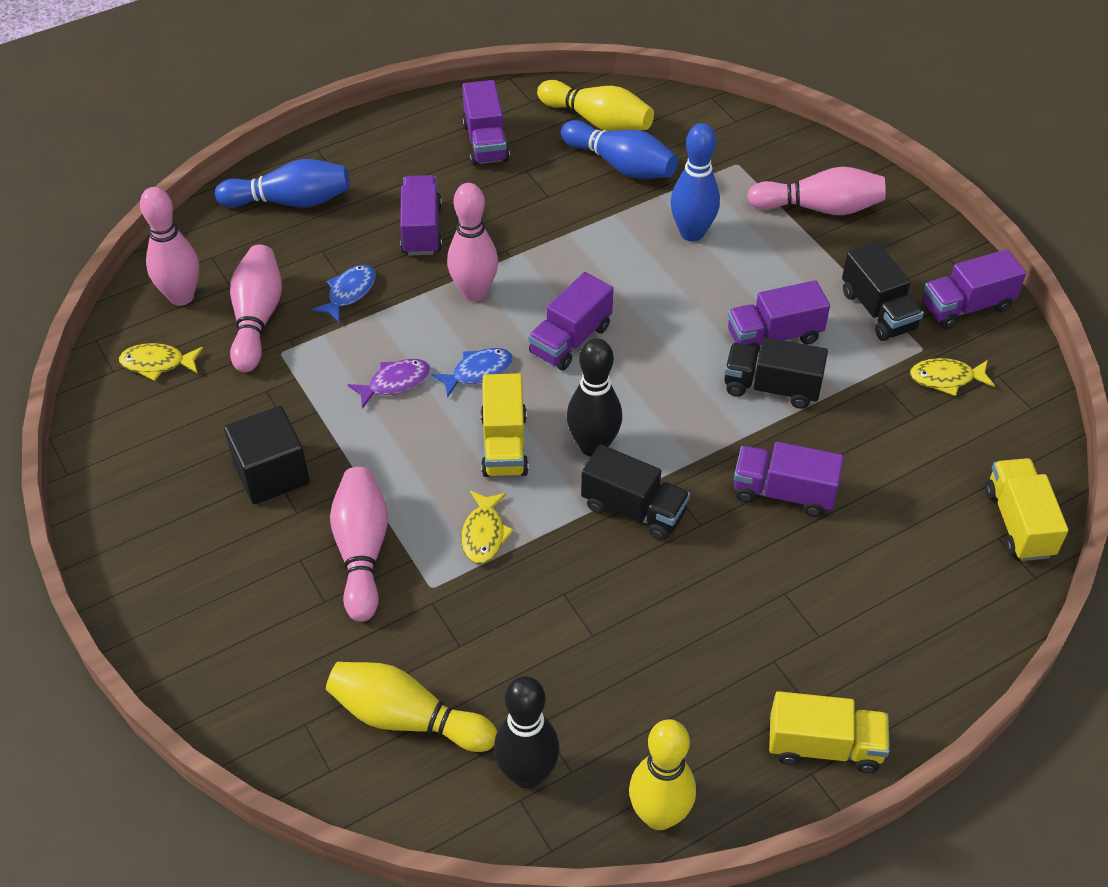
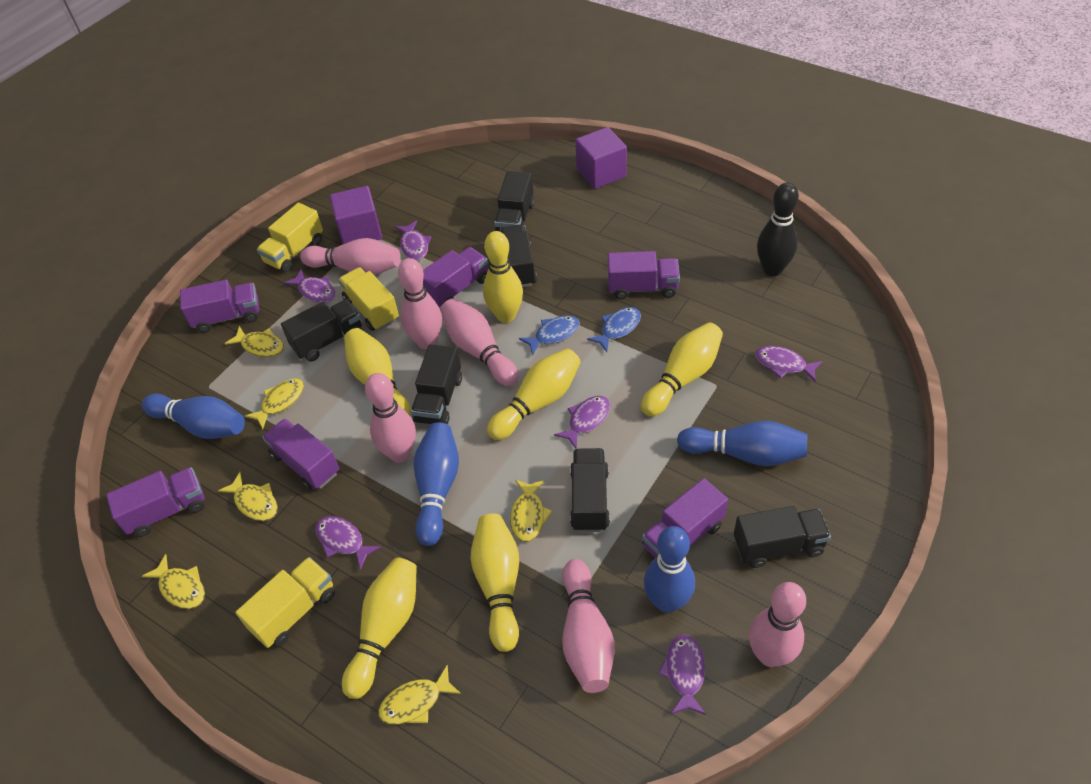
black bowling pin: [494,676,560,788] [567,338,622,457] = 2 -> [757,182,799,276] = 1
black cube: [224,406,310,504] = 1 -> none = 0
black truck: [581,444,690,540] [724,337,828,409] [842,242,924,341] = 3 -> [281,299,362,361] [411,344,462,424] [494,171,535,231] [500,224,537,287] [570,448,610,532] [734,506,831,568] = 6
blue bowling pin: [215,159,350,208] [561,120,678,179] [670,123,720,242] = 3 -> [142,394,245,439] [414,422,459,546] [644,526,695,613] [677,421,807,466] = 4
pink bowling pin: [140,187,199,306] [230,245,282,372] [330,467,388,622] [447,183,498,302] [747,167,886,215] = 5 -> [300,238,401,275] [365,373,416,463] [398,258,442,349] [441,298,518,386] [562,559,614,693] [749,582,806,667] = 6
purple cube: none = 0 -> [330,186,382,244] [575,127,627,189] = 2
purple fish: [348,359,430,409] = 1 -> [284,269,336,303] [315,516,381,570] [395,220,431,260] [554,396,610,449] [658,634,706,715] [755,346,823,382] = 6
yellow bowling pin: [326,662,497,752] [537,80,654,131] [629,719,696,830] = 3 -> [342,557,417,699] [344,328,411,415] [470,514,519,652] [483,231,523,323] [487,348,581,440] [641,322,723,417] = 6
yellow fish: [119,343,203,381] [461,491,514,564] [910,358,995,396] = 3 -> [142,554,205,609] [218,472,278,521] [225,326,284,357] [245,378,304,429] [378,665,461,725] [510,480,552,542] = 6

